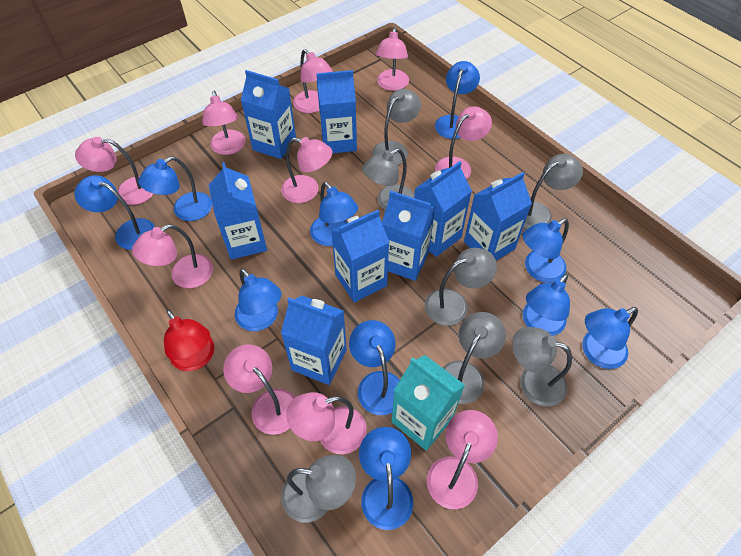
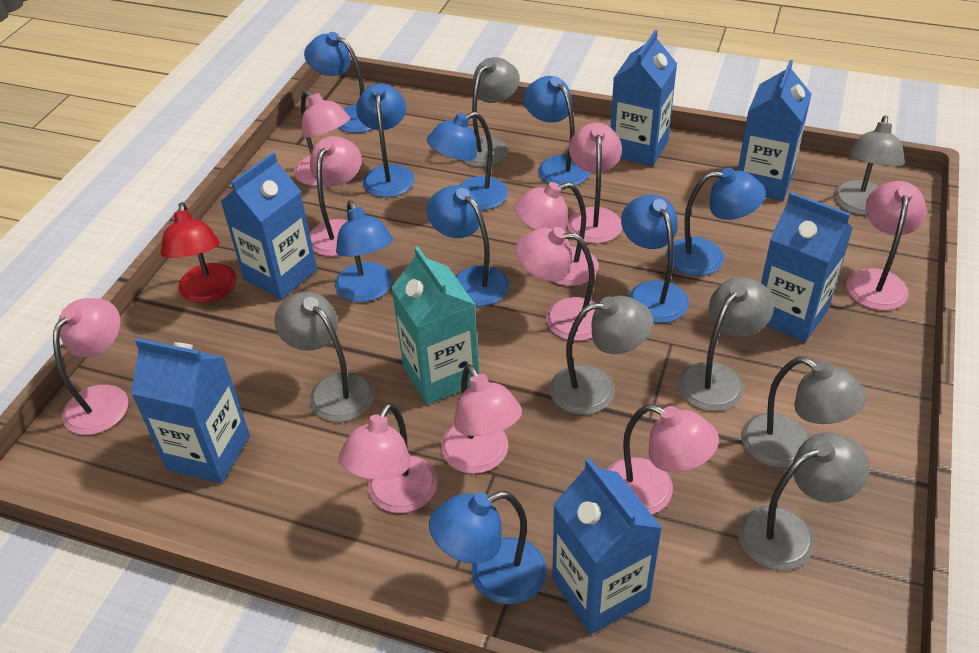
blue carton: [209,162,267,259] [241,70,296,159] [281,296,347,385] [316,70,357,153] [331,210,390,302] [382,191,435,281] [414,161,472,257] [464,172,532,261] = 8 -> [131,338,250,483] [220,152,317,299] [552,458,662,634] [611,30,677,166] [738,60,811,201] [761,192,853,342] = 6
blue lamp: [74,175,155,250] [138,156,212,221] [235,268,282,331] [310,182,358,246] [349,320,400,415] [359,427,413,530] [435,61,480,139] [522,219,569,283] [523,274,570,336] [582,307,638,369] = 10 -> [304,32,372,133] [335,200,393,302] [356,83,415,197] [426,185,509,307] [427,112,508,210] [429,491,547,604] [523,76,590,186] [621,195,689,323] [666,167,766,276] = 9

